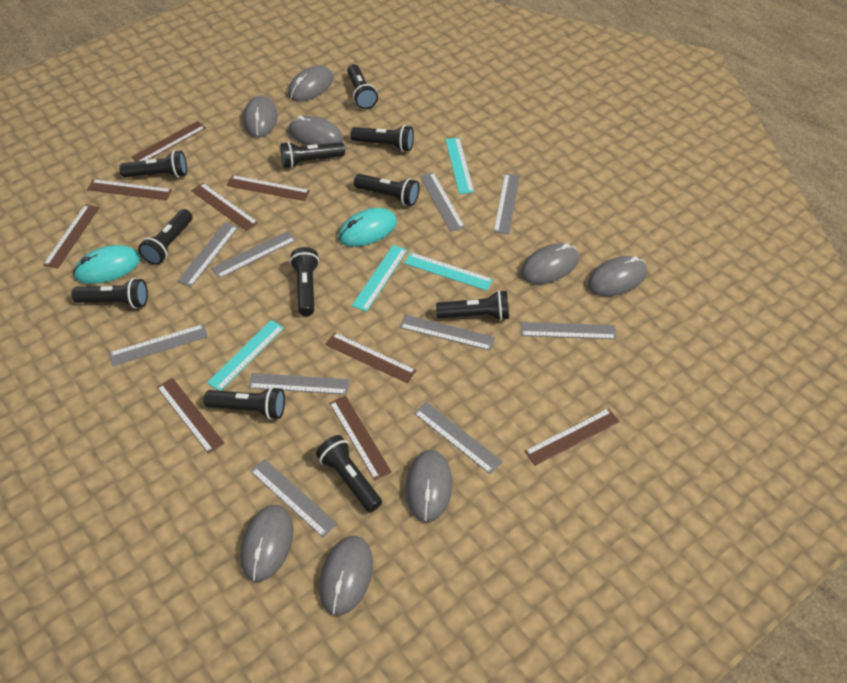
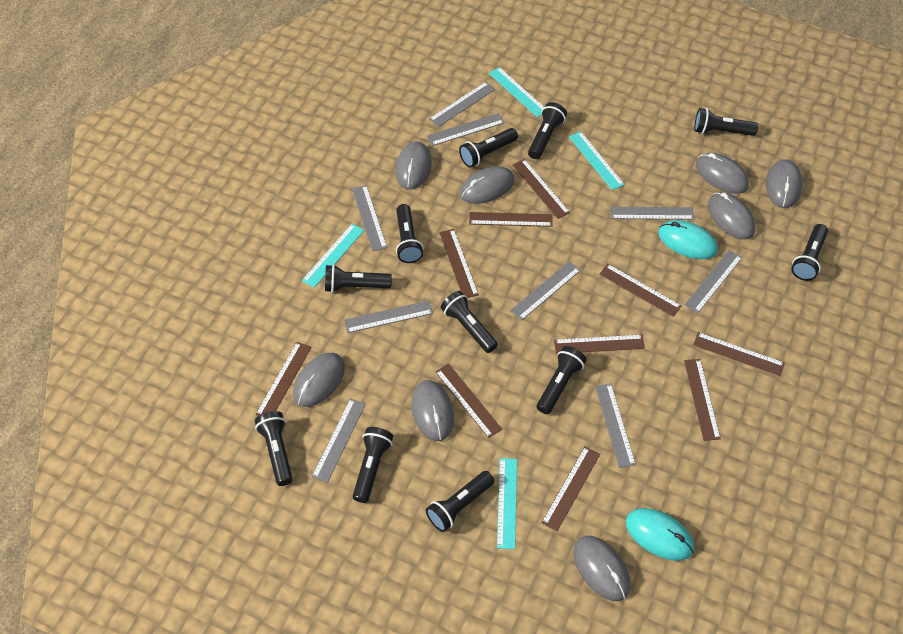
brown ruler: [43,204,99,269] [87,179,172,200] [131,121,206,162] [157,378,225,454] [191,183,258,231] [227,175,310,201] [325,332,416,383] [329,395,392,481] [524,408,620,466] = 9 -> [256,342,312,416] [436,364,502,438] [439,229,479,298] [469,212,553,227] [513,159,570,219] [541,447,600,531] [554,335,645,354] [600,264,681,317] [684,359,721,441] [693,332,785,376] = 10
grey ruler: [109,324,208,366] [177,223,238,287] [211,231,296,278] [248,373,349,395] [250,459,337,537] [400,315,495,351] [414,402,502,474] [420,172,465,232] [493,174,520,234] [521,322,616,339] = 10 -> [312,398,366,483] [344,301,433,333] [352,185,387,251] [427,113,504,146] [429,82,495,127] [510,261,581,320] [595,383,636,468] [610,207,694,220] [685,250,742,313] = 9

